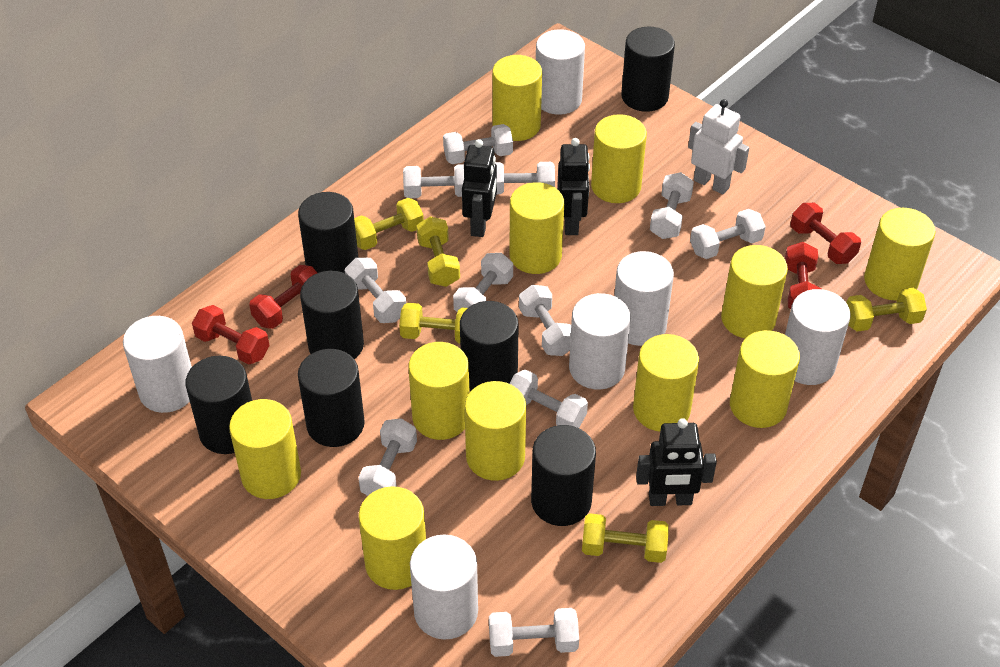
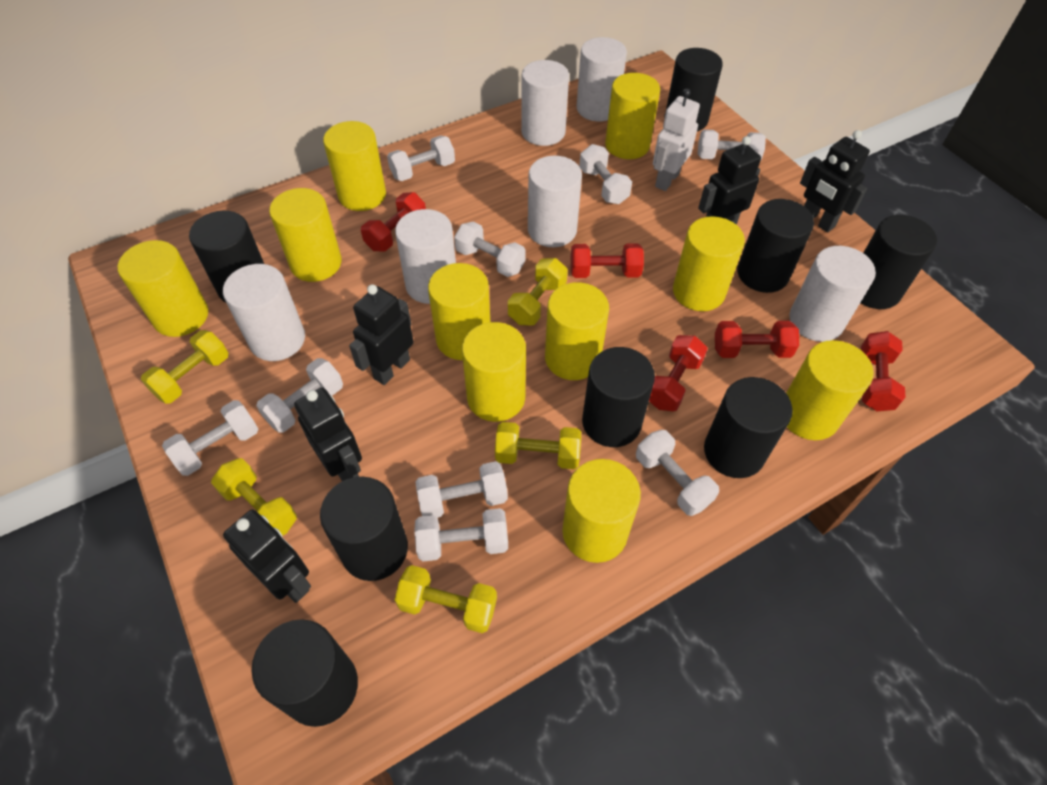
black cylinder: [185,356,252,454] [298,192,358,273] [298,349,365,447] [300,271,364,359] [460,301,519,392] [531,425,596,526] [621,27,675,112] = 7 -> [189,211,264,302] [252,619,358,727] [320,477,408,581] [582,347,655,447] [665,48,723,132] [704,377,793,478] [737,199,814,293] [860,215,937,309] = 8
black robot: [462,139,497,237] [557,138,590,235] [636,418,717,506] = 3 -> [223,509,311,603] [294,387,362,481] [349,284,414,385] [698,136,761,225] [800,130,870,232] = 5
red dumbbell: [192,305,270,365] [249,265,317,329] [785,242,821,309] [790,203,861,264] = 4 -> [361,192,426,251] [571,243,644,278] [649,335,708,411] [715,321,799,358] [861,331,906,411] = 5
white dumbbell: [345,258,406,323] [358,418,417,496] [403,164,464,198] [443,124,513,164] [453,253,513,312] [489,608,579,657] [495,162,555,194] [510,370,588,428] [519,285,571,356] [650,172,694,239] [690,209,766,259] = 11 -> [162,400,258,476] [256,358,343,432] [387,135,455,181] [414,508,508,561] [415,461,508,518] [454,222,526,277] [579,144,632,204] [636,430,719,516] [698,129,766,160] = 9
yellow cylinder: [229,399,301,499] [358,486,426,590] [408,342,470,440] [464,381,526,481] [492,55,542,141] [509,182,564,274] [591,114,647,203] [633,334,699,432] [721,245,788,338] [730,330,800,428] [864,208,936,300] = 11 -> [117,240,208,337] [269,188,342,282] [323,121,386,211] [428,263,490,360] [462,322,526,422] [545,282,609,380] [562,459,641,563] [605,73,660,159] [673,216,745,311] [786,340,874,440] = 10

